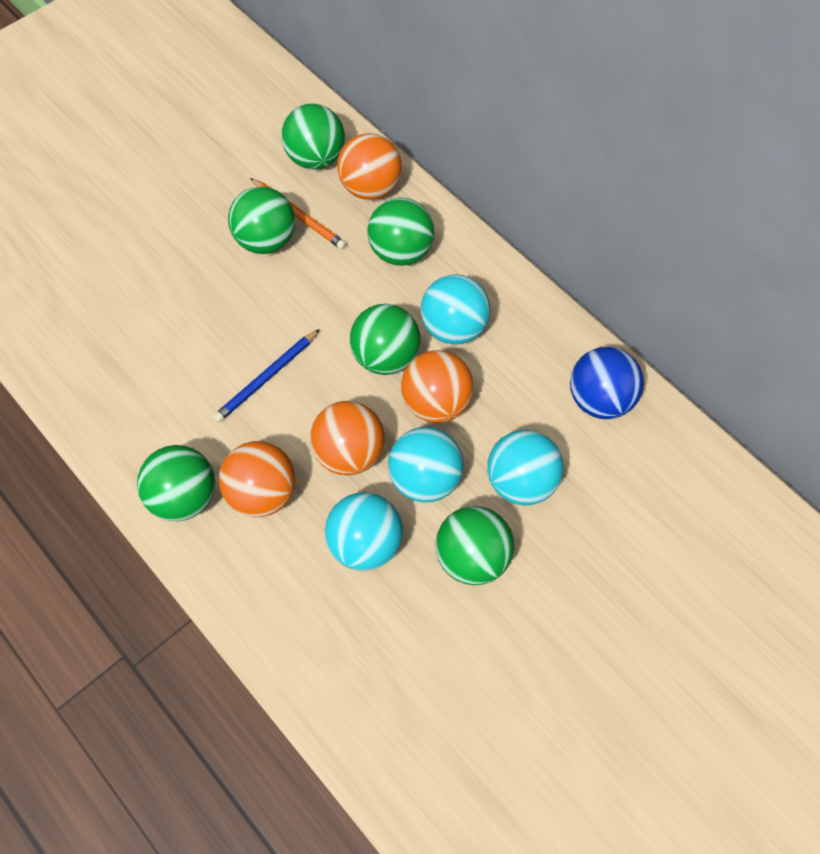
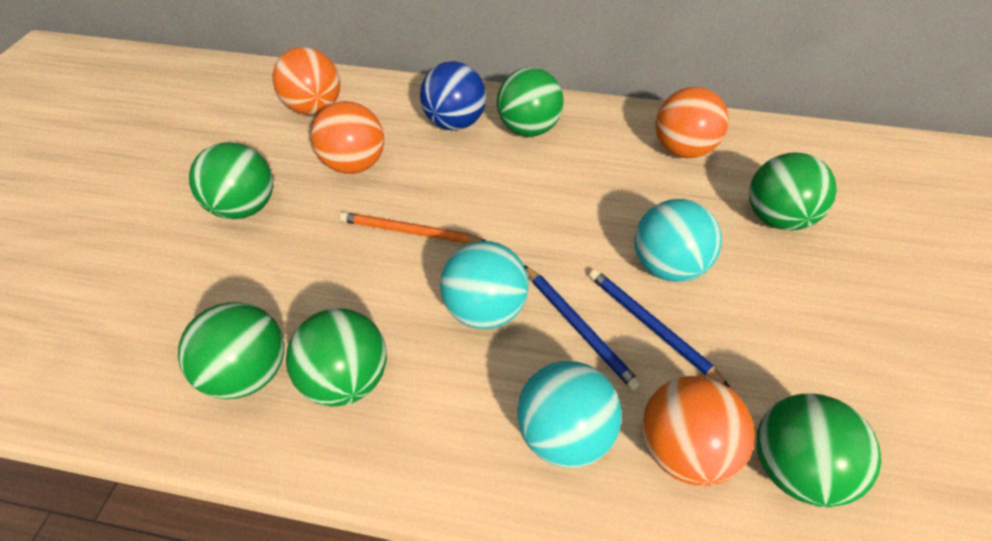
blue pencil: [213,329,320,422] = 1 -> [524,265,642,391] [589,269,730,387] = 2
turquoise ball: [325,492,403,571] [388,427,464,502] [421,274,490,345] [487,430,563,506] = 4 -> [440,241,529,329] [517,361,622,468] [635,199,722,282] = 3

